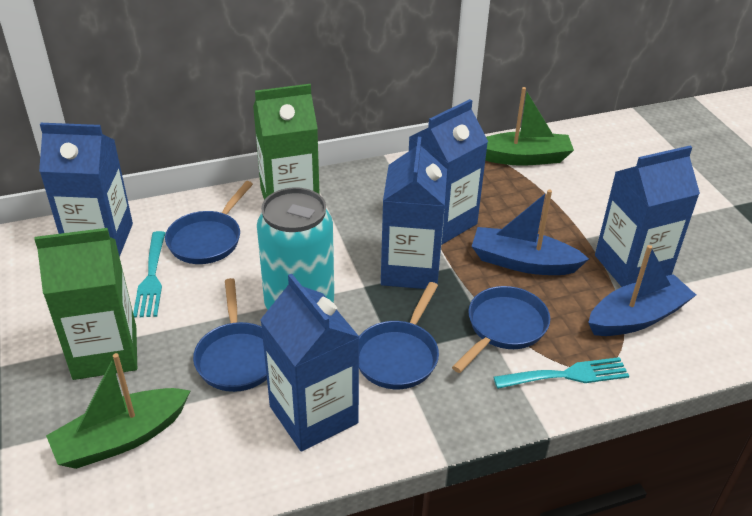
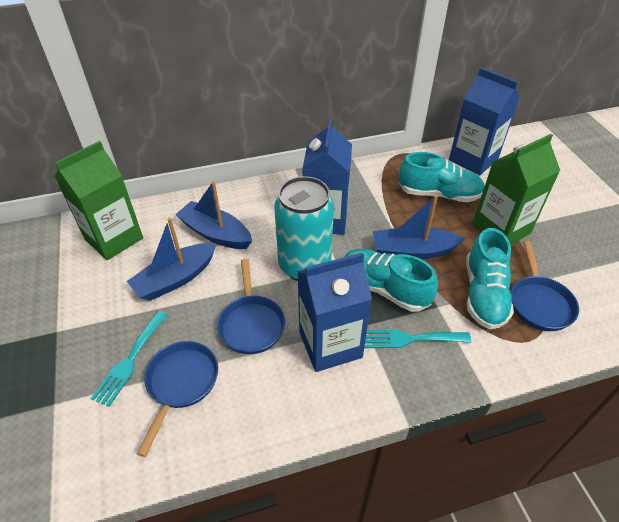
blue boat: [472,190,589,275] [588,245,696,336] = 2 -> [127,218,217,301] [175,181,252,249] [373,195,464,259] = 3
blue carton: [39,123,133,257] [260,274,359,452] [381,137,447,290] [409,99,488,244] [595,146,700,287] = 5 -> [297,253,372,372] [302,119,352,235] [449,68,520,175] = 3
blue pan: [165,181,253,264] [193,278,267,392] [359,282,439,389] [452,286,550,373] = 4 -> [137,341,218,457] [217,259,285,354] [511,241,579,331] = 3
green boat: [46,353,190,469] [485,87,574,166] = 2 -> none = 0
turquoise shoe: none = 0 -> [344,249,438,312] [398,152,485,202] [466,228,514,329] = 3

